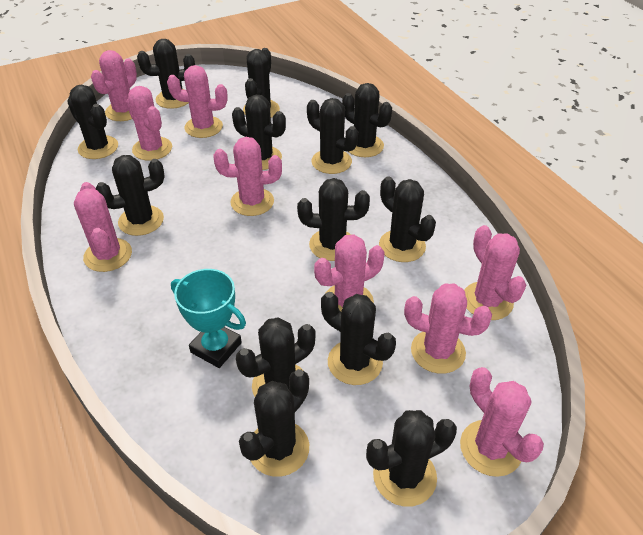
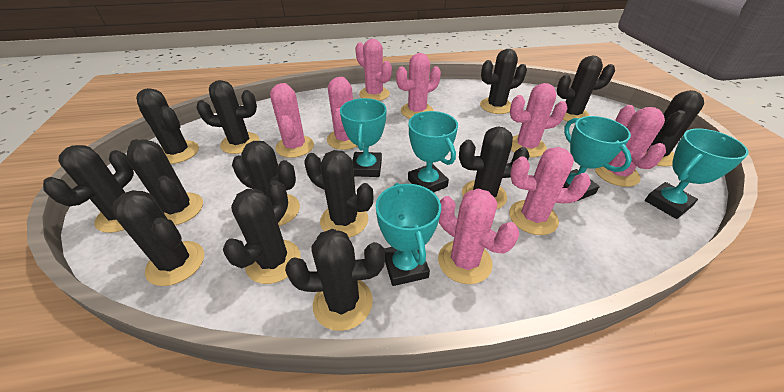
pink cactus: [74,182,132,272] [91,50,137,121] [126,86,172,160] [167,65,228,138] [213,137,282,216] [314,234,385,311] [404,283,492,374] [460,367,544,477] [464,225,526,320] = 9 -> [270,83,314,158] [327,77,358,150] [355,39,392,101] [396,53,441,118] [438,189,519,284] [509,147,591,235] [510,83,567,157] [595,105,666,187] = 8
turquoise trophy: [171,269,246,368] = 1 -> [340,98,387,177] [376,183,441,286] [408,111,458,193] [563,116,632,201] [645,129,749,219] = 5

